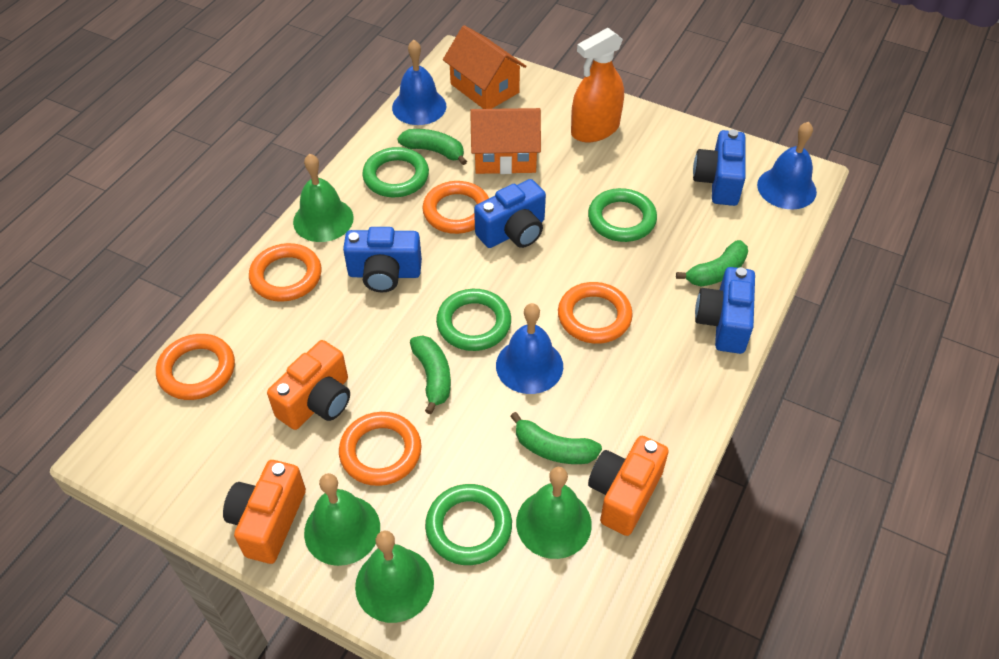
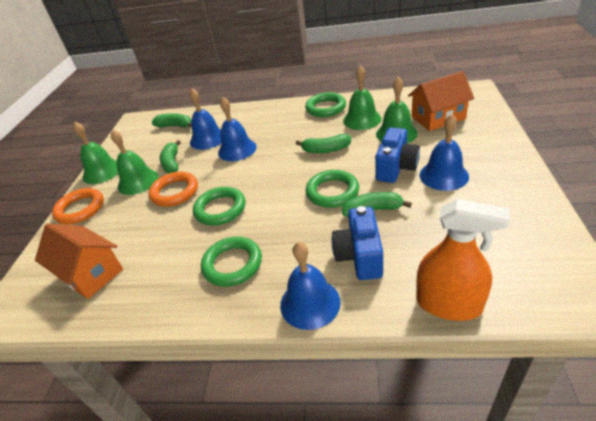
blue bell: [392,40,446,125] [496,303,563,394] [757,122,817,210] = 3 -> [189,89,221,150] [218,97,257,161] [280,242,341,330] [419,114,469,191] = 4
blue camera: [343,227,422,292] [474,179,546,248] [693,130,746,206] [695,267,755,354] = 4 -> [331,206,383,280] [375,127,420,183] = 2
orange camera: [223,460,306,564] [267,340,350,430] [588,436,669,536] = 3 -> none = 0
orange ring: [156,334,235,400] [249,243,322,302] [339,412,422,486] [423,181,489,234] [558,282,633,344] = 5 -> [52,188,104,224] [149,172,198,207] = 2

